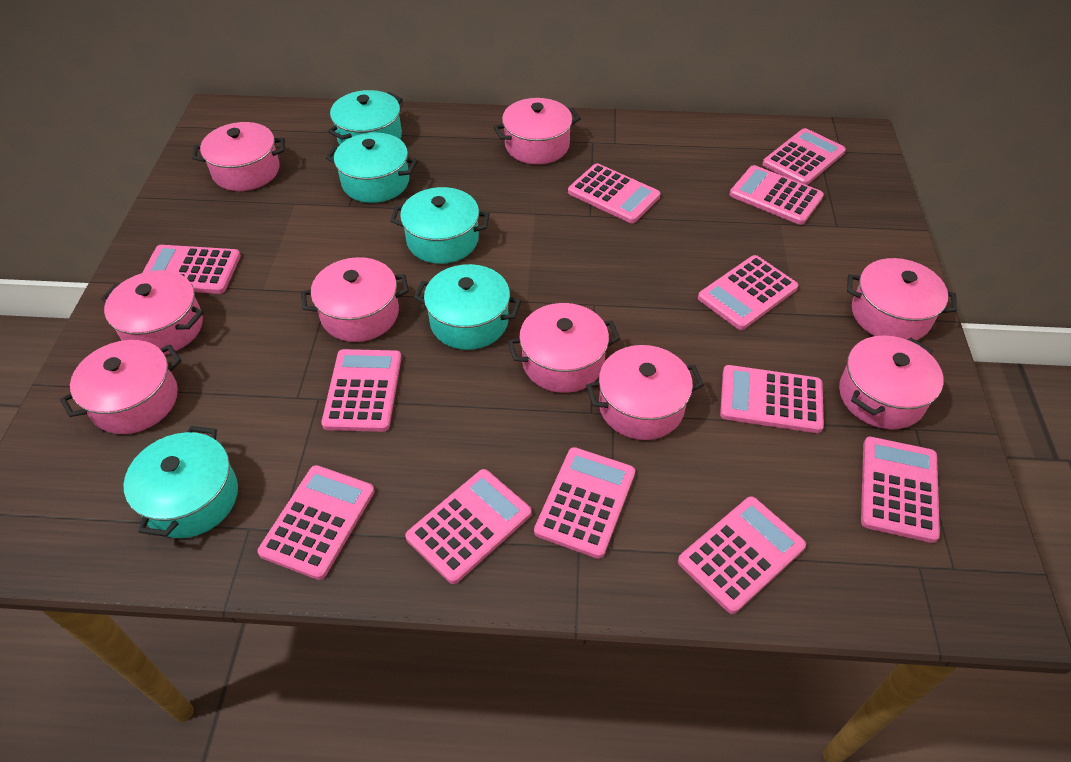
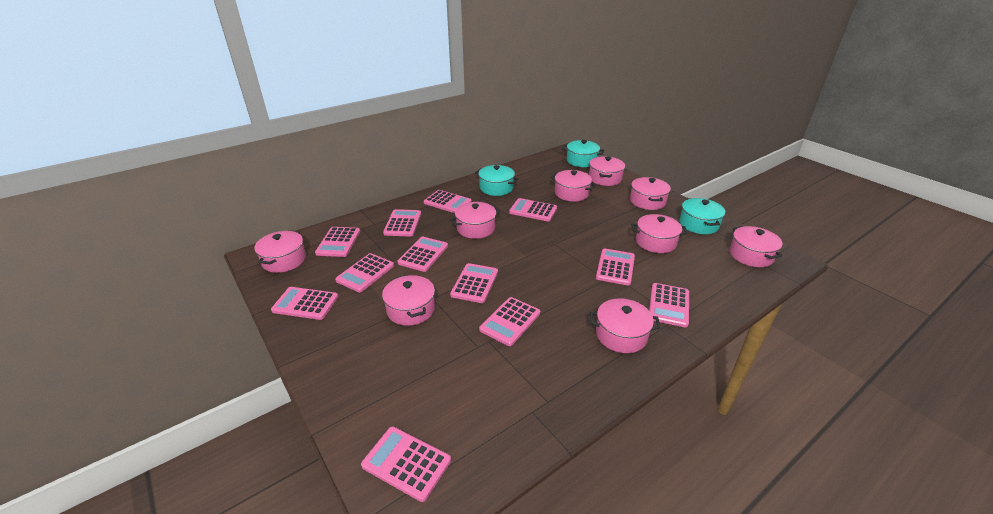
turquoise pot: [123,426,238,538] [326,132,418,203] [328,90,403,145] [391,187,490,264] [413,264,521,350] = 5 -> [475,165,519,196] [562,140,604,167] [680,198,725,234] = 3

